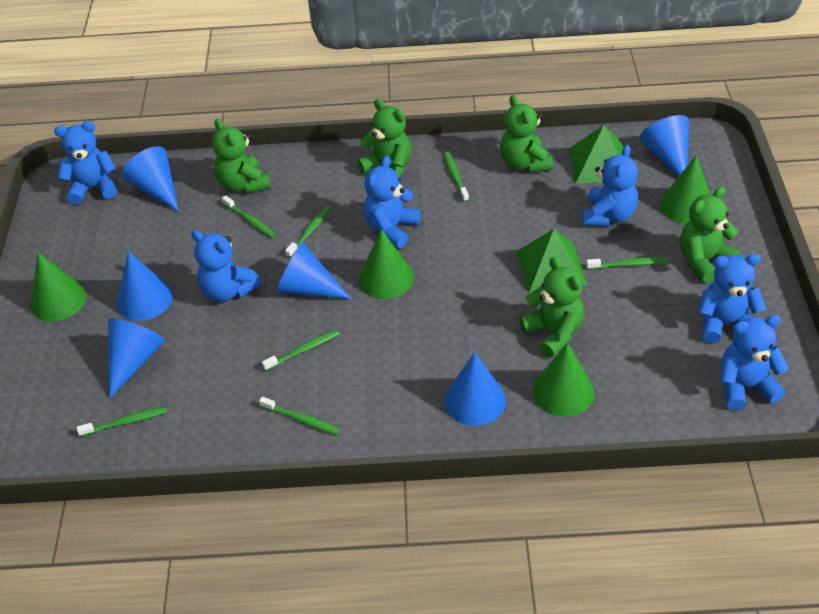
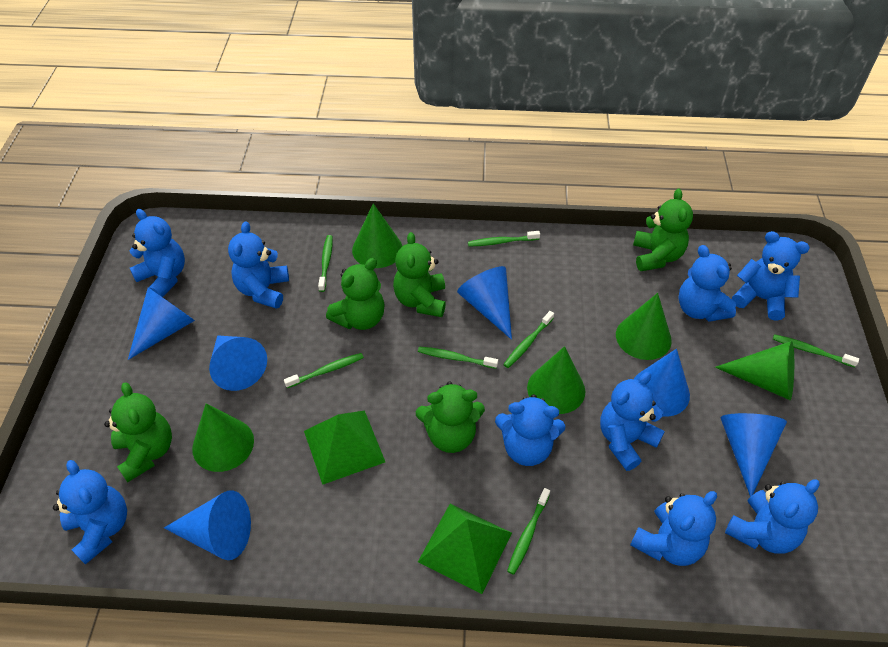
blue teddy bear: [54,121,117,205] [191,230,261,302] [364,156,420,248] [582,145,638,226] [698,254,767,343] [720,315,789,410] = 6 -> [53,460,127,565] [129,209,185,297] [228,221,289,309] [495,394,565,466] [600,372,665,471] [630,491,717,566] [678,245,736,322] [725,479,820,553] [732,231,810,321] = 9
green cone: [30,252,86,322] [358,229,414,299] [532,343,594,417] [660,155,710,224] = 4 -> [192,403,254,472] [352,203,402,268] [527,346,585,414] [616,293,672,360] [715,341,794,400] = 5

